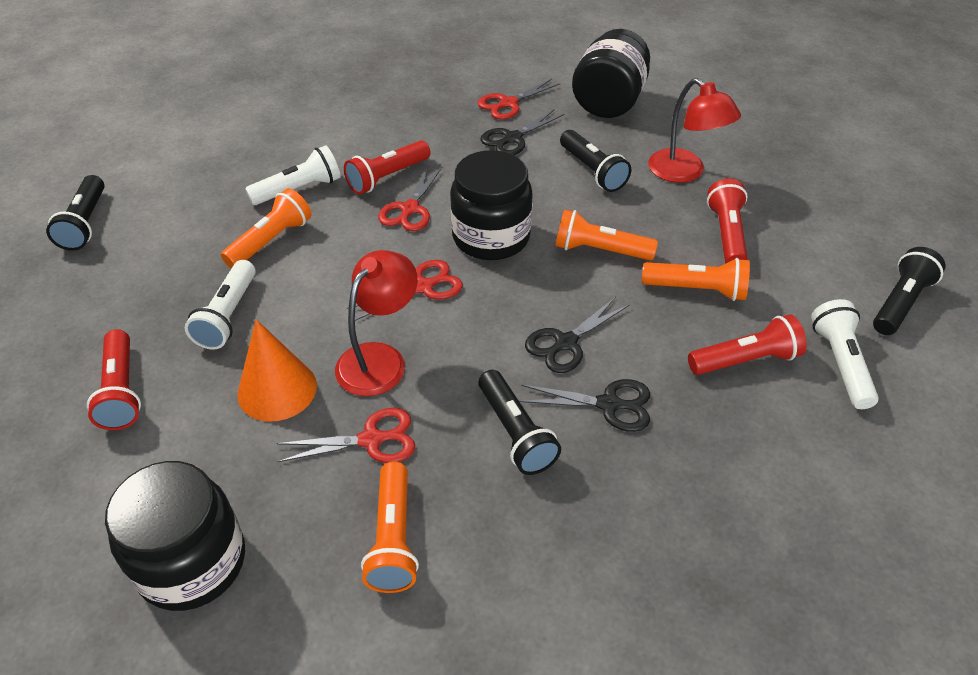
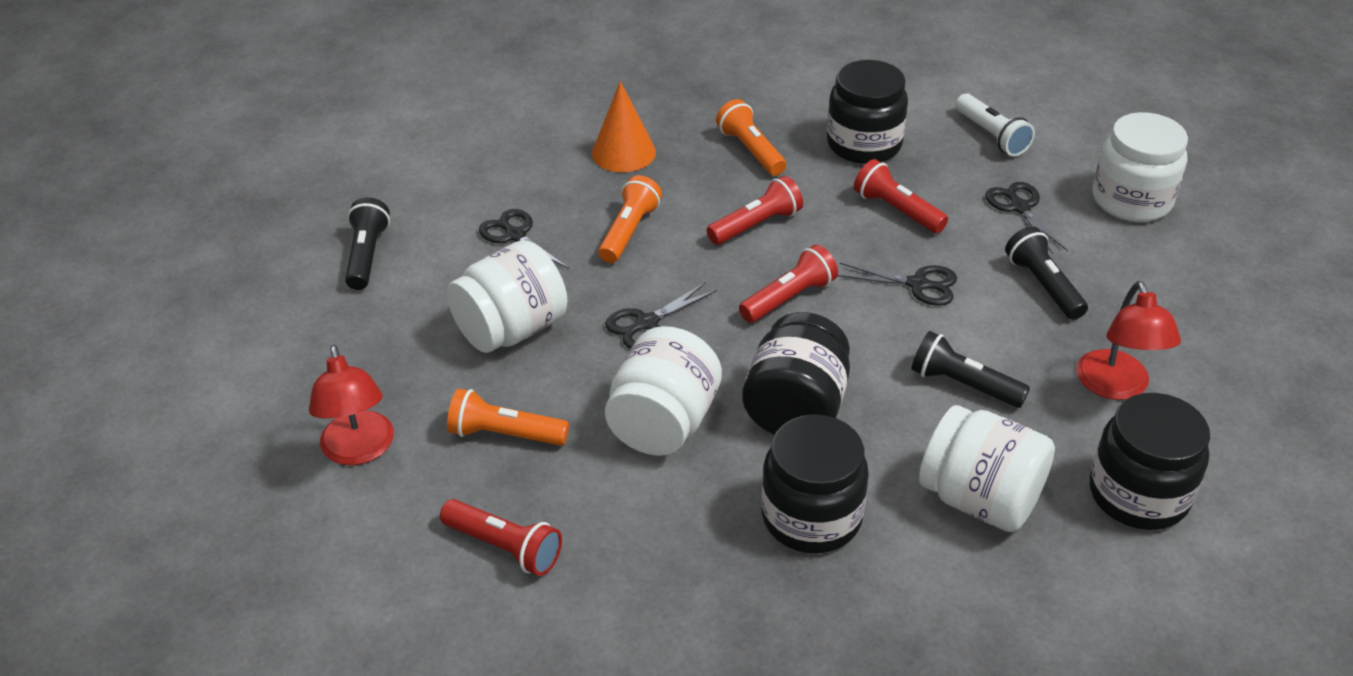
black flashlight: [46,175,105,251] [478,370,561,475] [560,130,631,192] [873,247,946,335] = 4 -> [345,197,390,290] [911,331,1030,408] [1005,227,1088,320] = 3
black jar: [105,461,245,611] [450,150,533,260] [572,29,650,118] = 3 -> [742,312,850,435] [761,414,869,553] [827,60,908,164] [1090,393,1210,530] = 4
black scissors: [481,110,564,155] [519,379,650,432] [525,297,629,373] = 3 -> [479,209,569,269] [605,282,717,349] [838,263,957,306] [985,182,1068,254] = 4
orange flashlight: [221,188,312,268] [361,461,419,593] [555,209,658,260] [642,258,750,301] = 4 -> [447,389,569,446] [598,175,662,263] [716,99,786,176] = 3
red scissors: [277,408,415,463] [347,260,463,321] [378,165,443,231] [478,79,561,119] = 4 -> none = 0
white flashlight: [185,260,256,350] [245,145,341,205] [811,299,879,409] = 3 -> [956,94,1035,156] = 1
white jar: none = 0 -> [447,240,568,353] [605,326,722,456] [919,405,1055,532] [1093,112,1188,222] = 4

